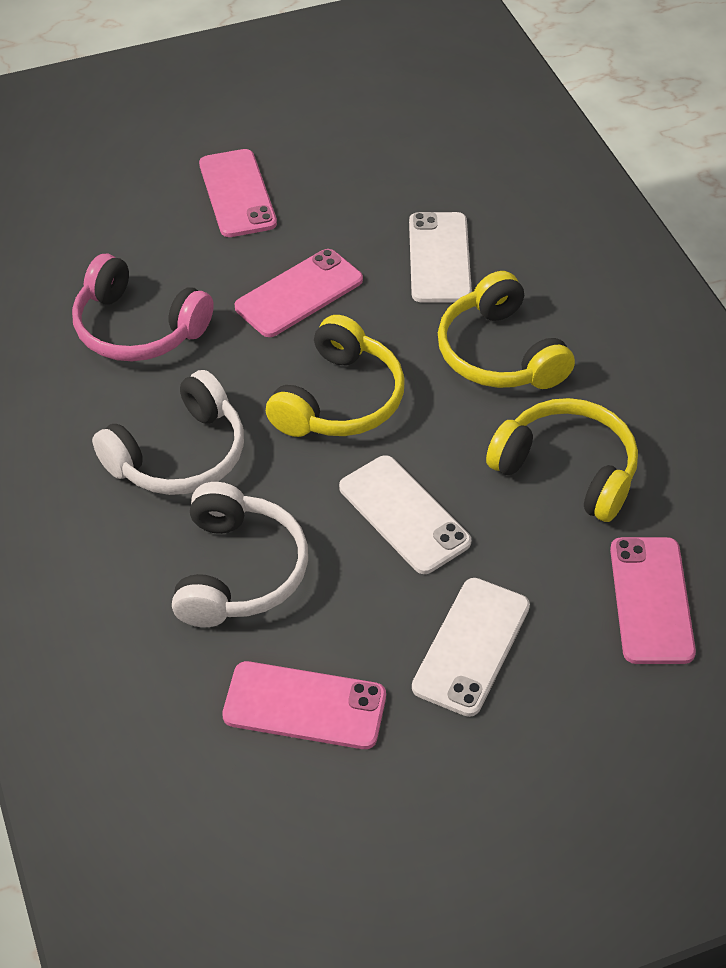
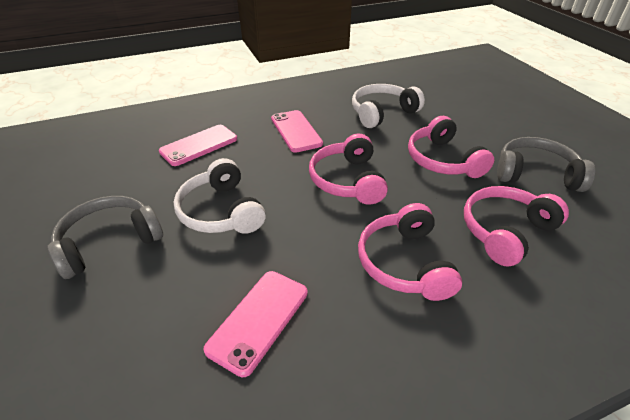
grey headphones: none = 0 -> [48,196,163,279] [497,137,595,192] = 2
pink headphones: [72,254,214,361] = 1 -> [309,134,388,205] [358,203,462,301] [408,116,494,178] [464,186,569,267] = 4
pink phone: [199,149,277,237] [222,661,386,749] [235,249,363,337] [610,537,696,664] = 4 -> [159,125,237,166] [203,271,308,377] [271,110,323,153] = 3
white phone: [339,455,471,574] [409,212,472,302] [412,578,530,717] = 3 -> none = 0
yellow headphones: [266,315,405,437] [438,271,575,389] [486,398,638,522] = 3 -> none = 0

